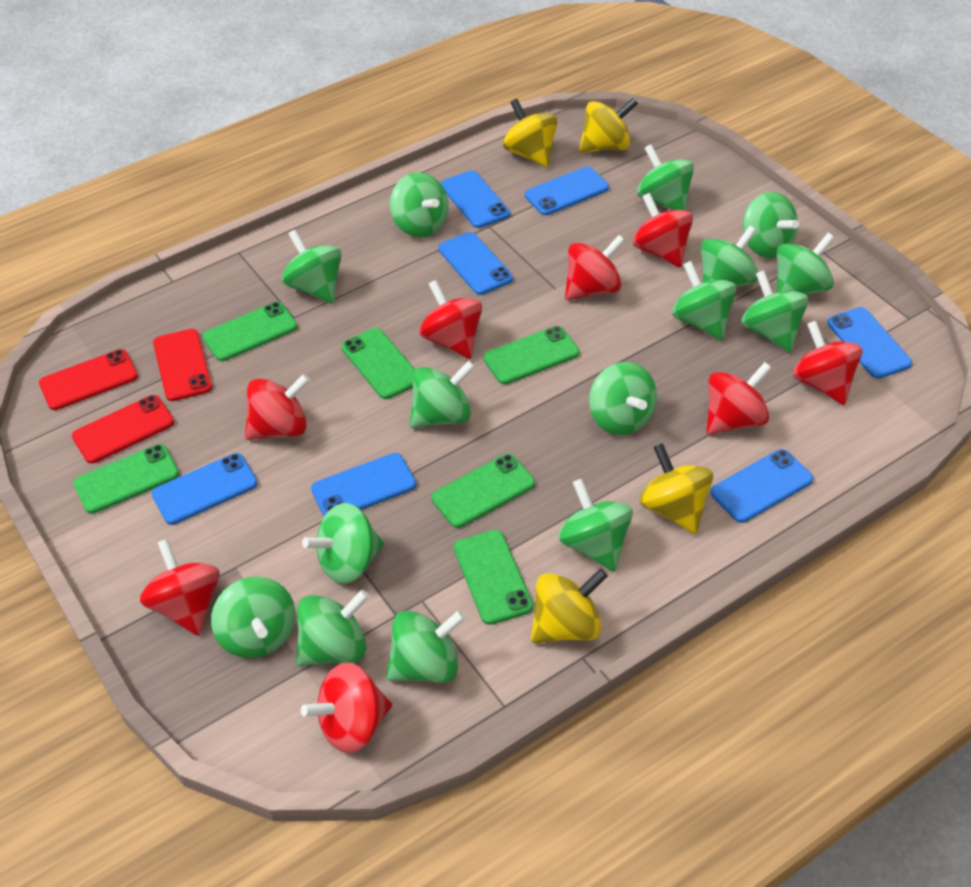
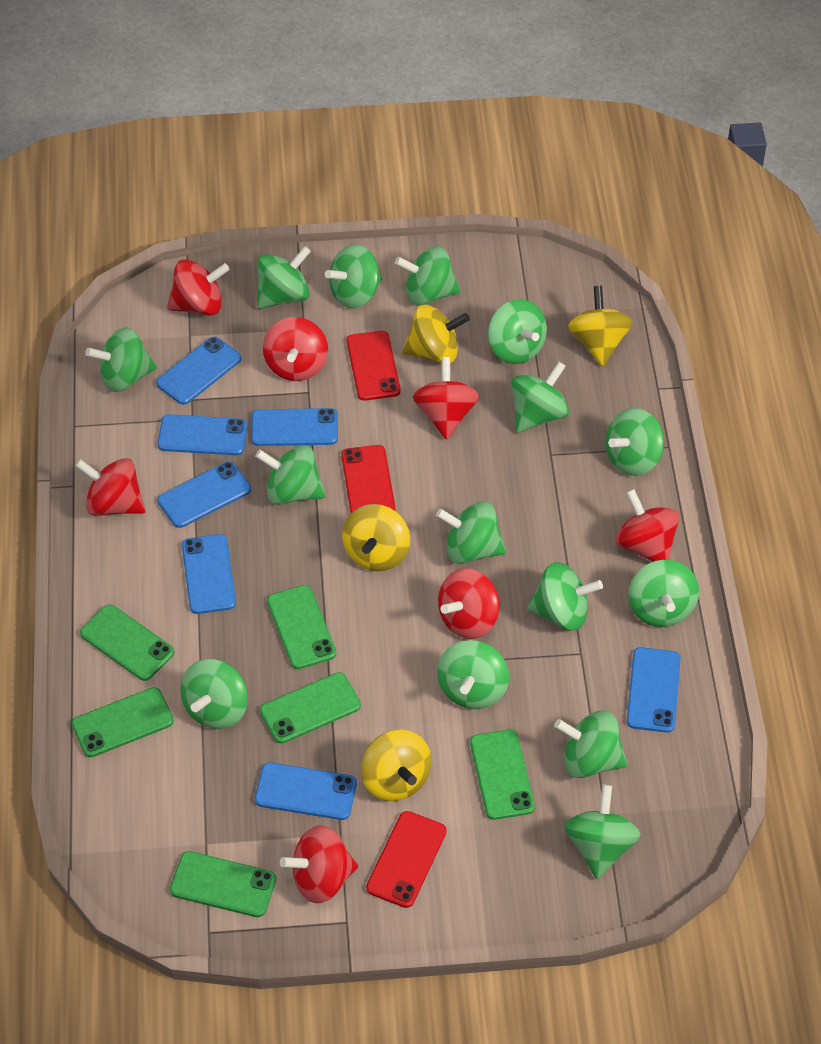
red spinning top: [140,539,220,636] [245,374,310,440] [301,662,392,753] [419,280,482,359] [565,235,625,300] [633,193,693,268] [707,362,772,435] [792,320,863,405] = 8 -> [75,458,145,516] [167,260,230,316] [263,317,328,381] [280,825,358,903] [413,357,480,440] [438,568,499,639] [616,489,680,562] = 7

